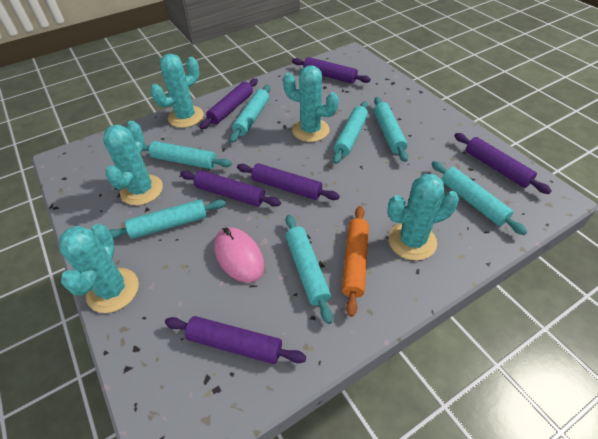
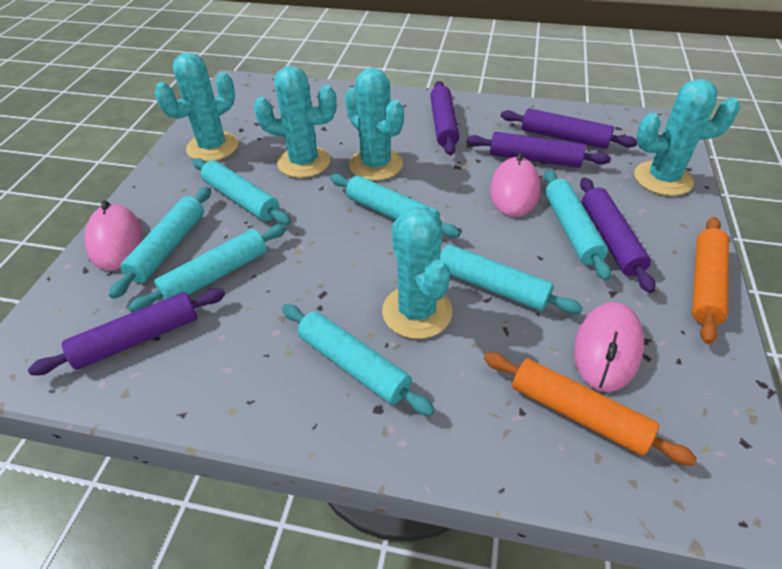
orange rolling pin: [342,206,369,317] = 1 -> [484,352,697,466] [692,217,729,344] = 2
pink mouse: [214,227,265,283] = 1 -> [85,200,142,271] [490,152,541,217] [574,302,644,392] = 3
purple rolling pin: [165,316,306,364] [180,170,281,207] [199,78,258,129] [237,163,340,200] [292,57,371,84] [454,133,552,194] = 6 -> [28,289,225,375] [430,81,459,155] [466,132,611,168] [501,108,637,149] [580,178,655,293] = 5

